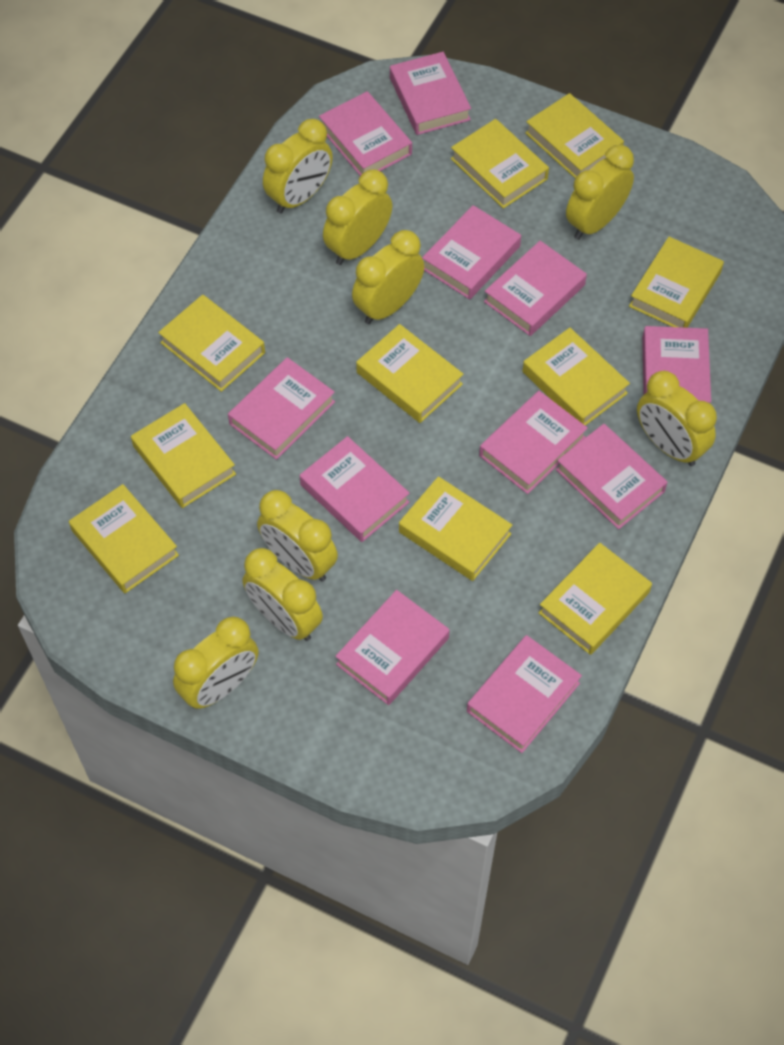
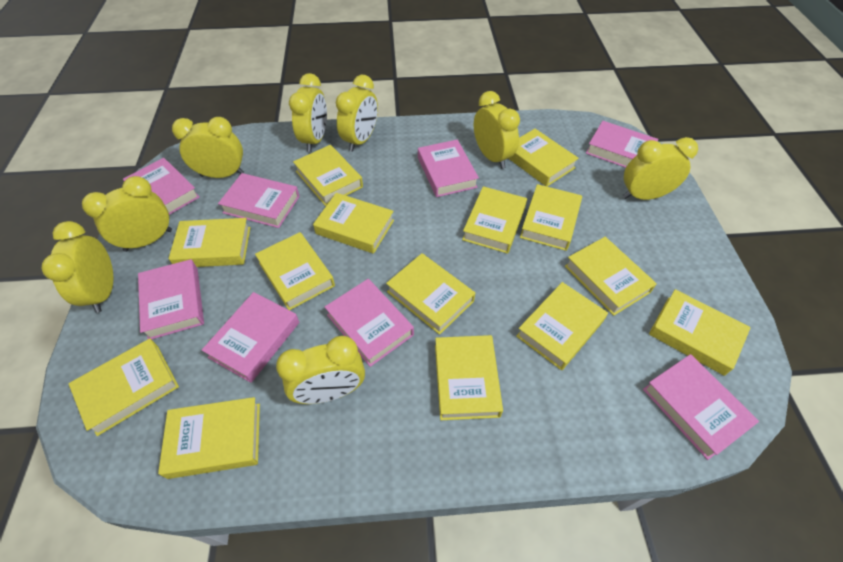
pink book: [228,357,335,460] [300,436,410,542] [319,91,412,176] [335,590,450,705] [390,52,471,135] [422,205,521,299] [467,635,582,753] [479,391,588,494] [484,241,587,336] [556,424,668,529] [642,326,711,403] = 11 -> [123,158,200,215] [138,259,204,340] [202,292,299,383] [218,173,300,228] [325,279,414,367] [418,139,479,197] [586,121,658,168] [643,354,759,460] = 8
yellow book: [69,484,179,593] [131,403,236,508] [158,295,265,392] [356,324,463,423] [399,476,512,581] [451,119,549,209] [522,328,630,426] [525,93,624,178] [538,543,652,655] [629,237,724,328] = 10 -> [69,339,179,436] [158,397,260,479] [169,218,251,267] [255,232,335,310] [293,145,363,206] [313,193,394,254] [386,253,475,335] [435,335,503,420] [462,186,527,254] [508,129,579,187] [516,282,608,370] [520,184,582,251] [565,237,657,316] [649,289,751,376] = 14

